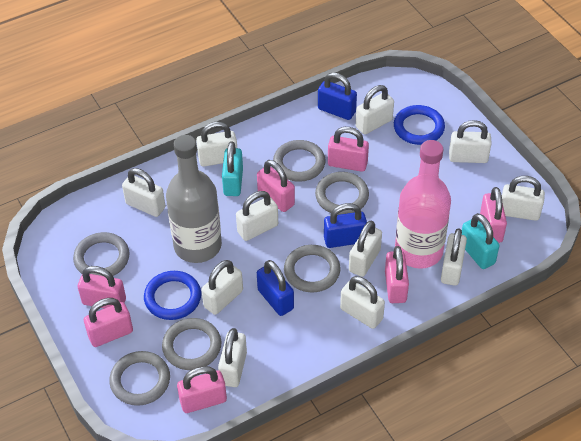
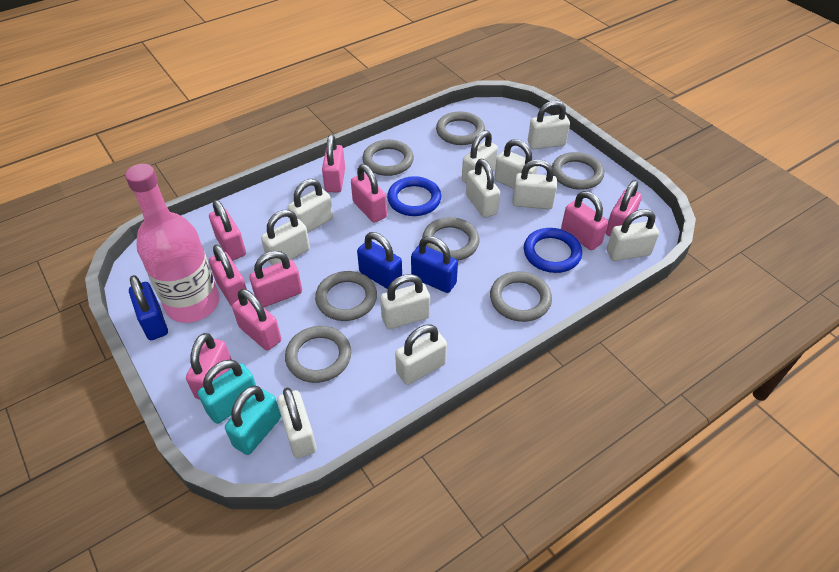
grey bottle: [166,135,222,263] = 1 -> none = 0
grey ring: [73,232,130,276] [109,351,170,406] [162,318,221,370] [273,140,326,182] [284,245,340,292] [315,172,369,215] = 6 -> [285,326,351,383] [315,271,377,321] [362,140,414,176] [422,217,479,261] [436,111,485,145] [490,271,552,322] [552,152,604,190] = 7
pink padlock: [78,266,126,308] [84,298,133,347] [177,366,227,413] [257,160,295,212] [328,127,369,172] [385,246,409,303] [480,187,507,243] = 7 -> [186,333,232,400] [209,200,246,260] [209,244,247,306] [232,289,281,351] [249,251,302,307] [322,135,345,192] [351,164,387,223] [561,191,608,250] [606,180,642,236] = 9

